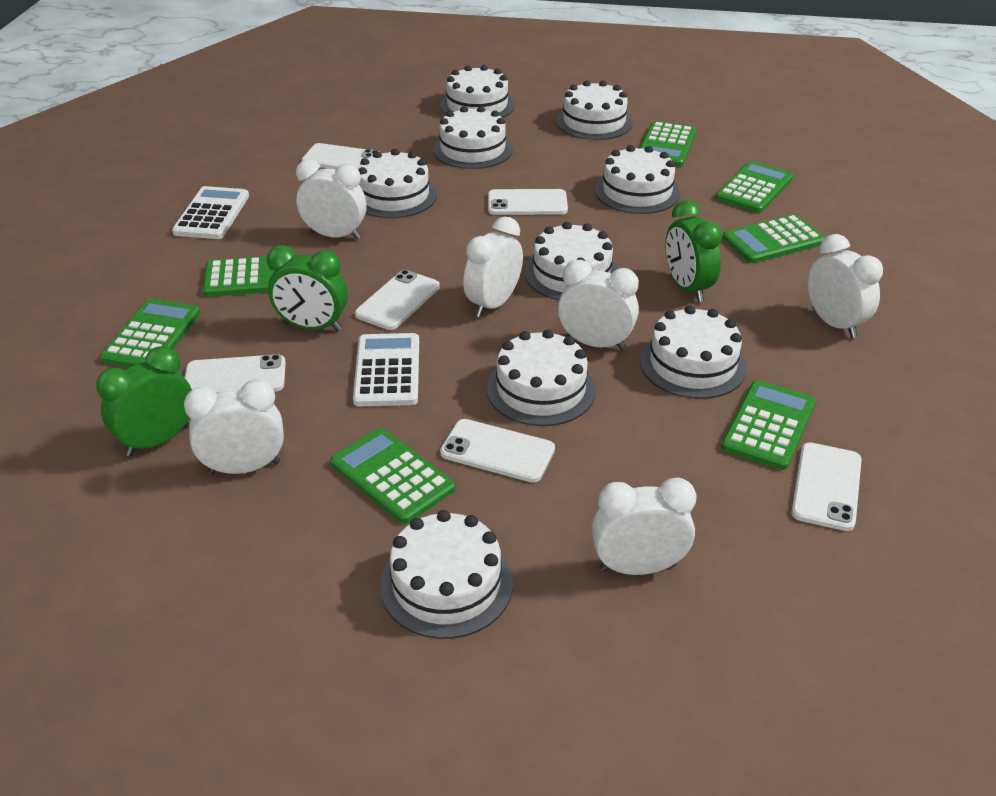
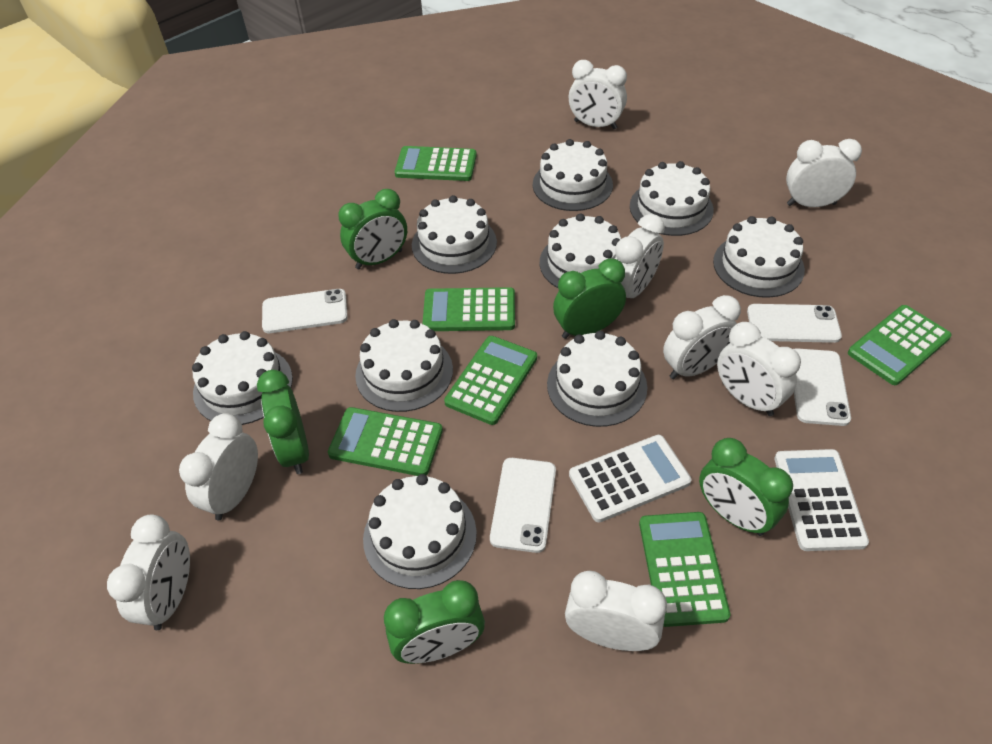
green calculator: [100,299,200,367] [203,254,298,297] [330,428,455,524] [640,121,696,167] [715,161,793,213] [721,380,816,470] [723,214,825,263] = 7 -> [328,407,443,476] [395,146,477,181] [422,287,515,331] [444,336,537,425] [639,512,730,627] [848,305,952,385] = 6
green clock: [96,346,192,456] [267,245,348,331] [665,200,722,302] = 3 -> [257,370,309,474] [338,189,407,269] [384,580,485,664] [553,258,626,339] [699,438,793,536] = 5
white clock: [184,379,284,474] [296,159,367,239] [463,216,523,317] [558,260,639,350] [592,477,697,575] [808,234,883,338] = 6 -> [107,515,190,630] [179,413,258,520] [565,571,667,651] [568,60,627,129] [615,214,665,298] [663,295,741,380] [717,322,801,416] [786,139,862,207] = 8
white phone: [184,354,286,394] [301,143,382,169] [355,270,440,330] [440,419,555,482] [488,189,568,215] [791,442,862,531] = 6 -> [262,289,348,333] [490,458,556,553] [747,304,842,343] [794,348,851,426] = 4

